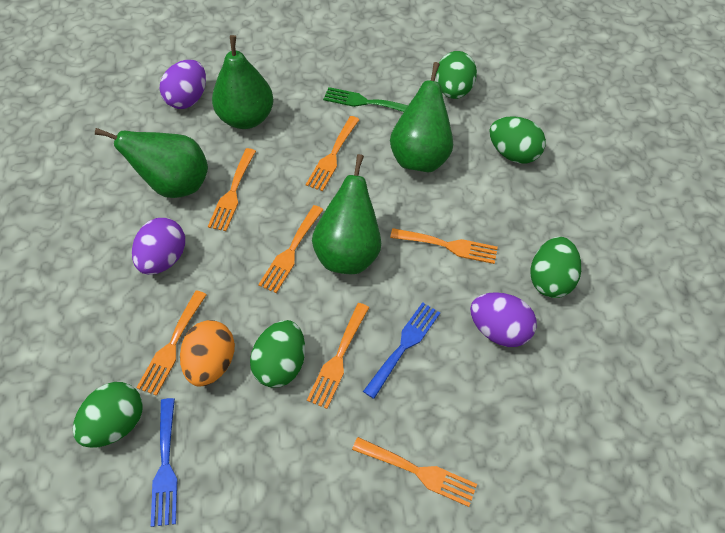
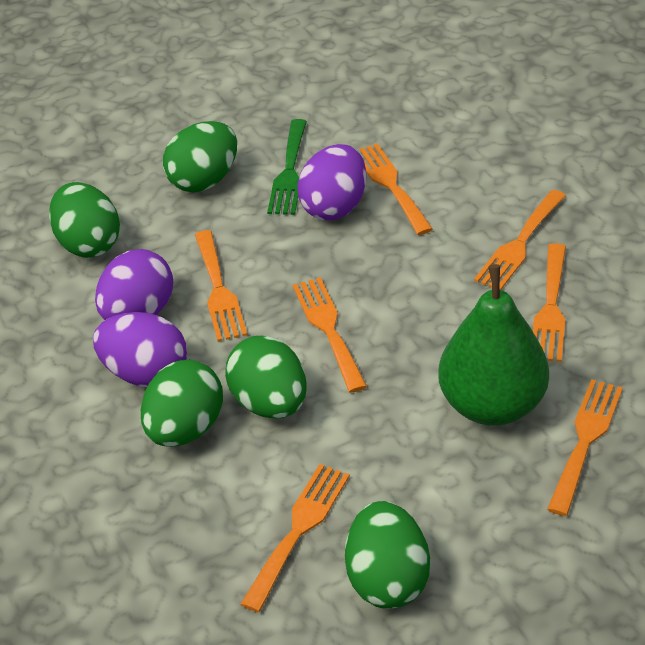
blue fork: [151,398,177,527] [363,302,440,399] = 2 -> none = 0
green pear: [95,128,208,198] [212,35,273,129] [312,154,381,274] [390,62,453,173] = 4 -> [438,264,549,426] = 1
orange egg: [180,320,235,387] = 1 -> none = 0

